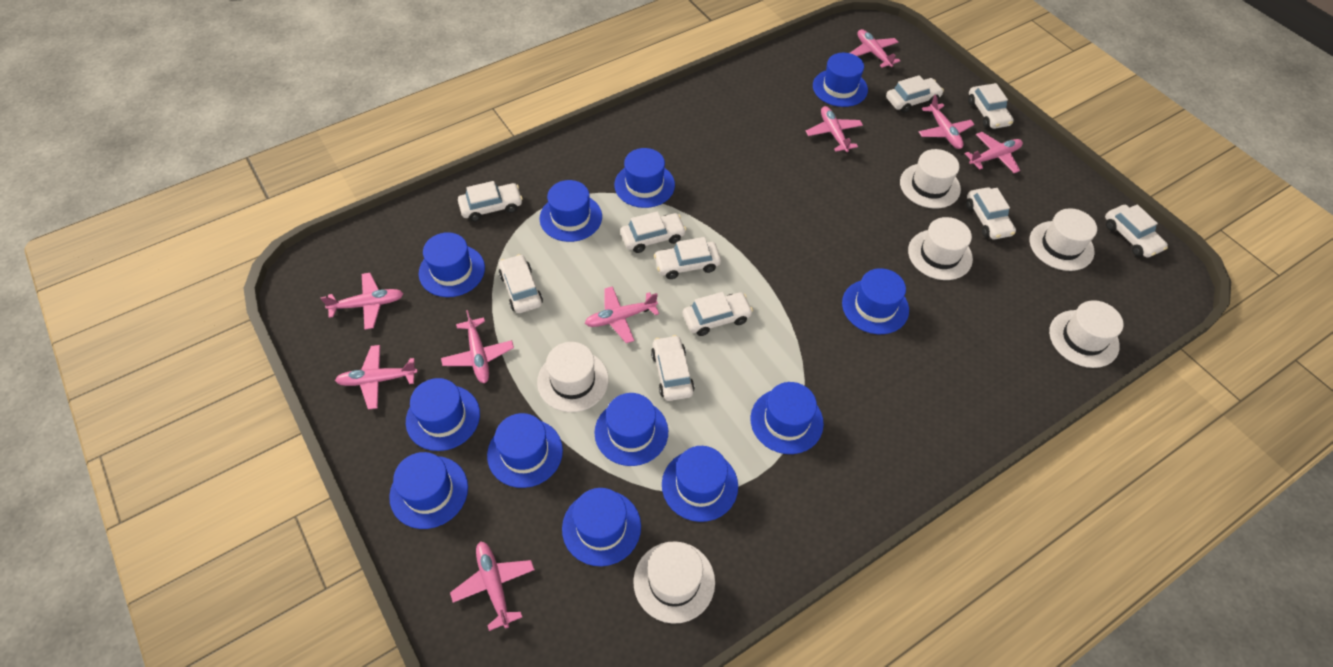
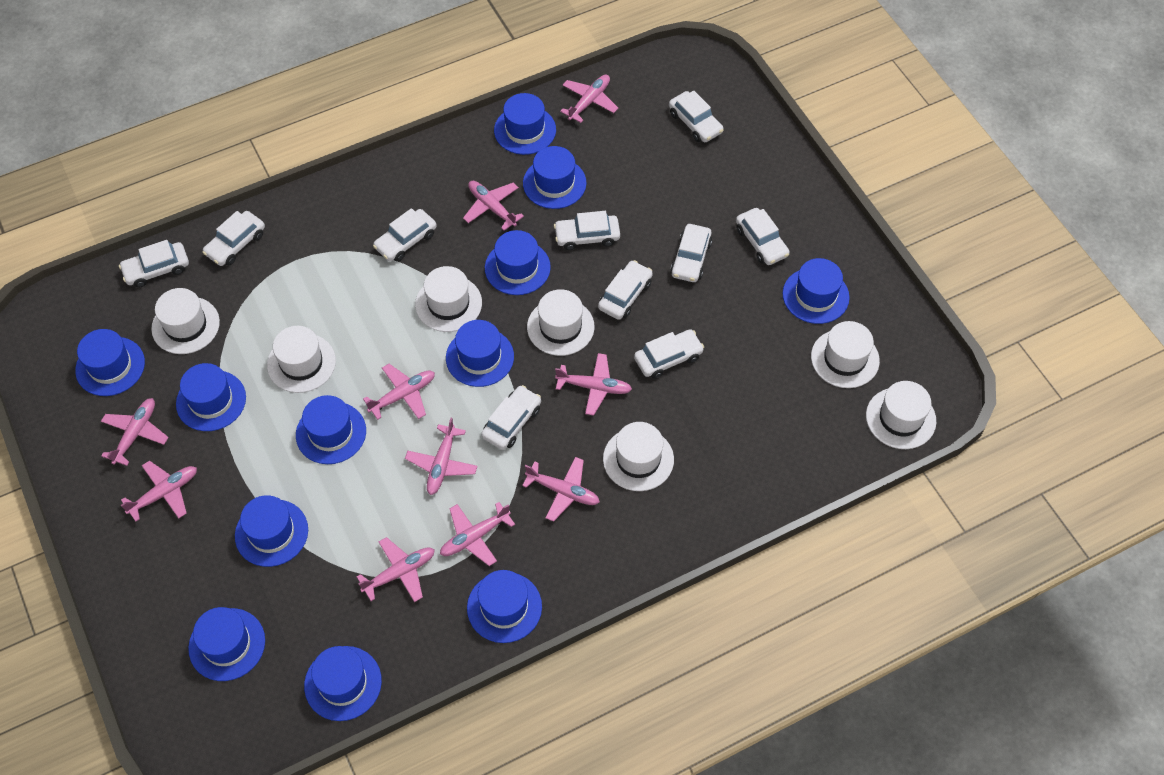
pink plane: [320,273,404,330] [335,345,418,409] [441,310,514,383] [450,541,535,631] [585,286,659,343] [806,106,863,152] [850,29,900,68] [919,95,975,149] [965,132,1023,173] = 9 -> [101,398,169,466] [121,461,197,522] [357,537,435,602] [363,364,435,420] [405,418,477,495] [440,502,515,566] [463,181,524,231] [522,457,600,522] [555,353,632,415] [560,75,618,123] = 10
white hat: [537,342,609,412] [633,541,715,624] [900,149,961,209] [908,217,973,280] [1030,208,1097,271] [1049,300,1123,368] = 6 -> [151,288,220,354] [267,326,336,393] [415,266,482,332] [527,289,594,356] [603,422,674,491] [811,321,880,388] [866,381,936,449] = 7

